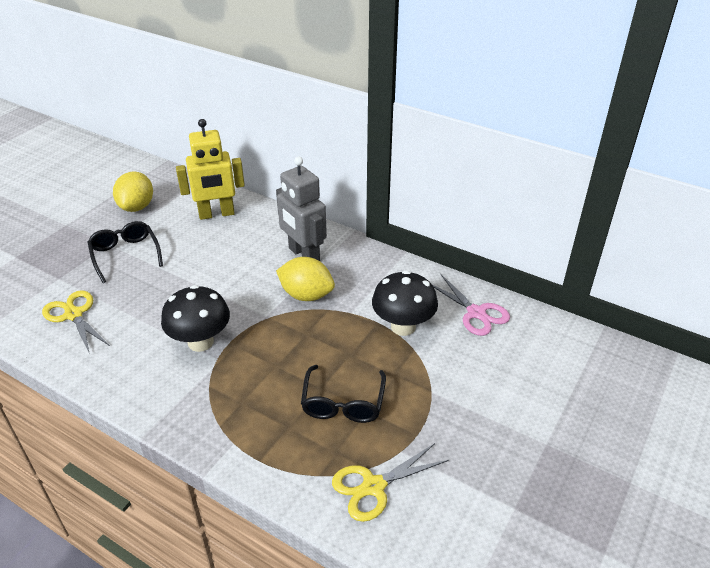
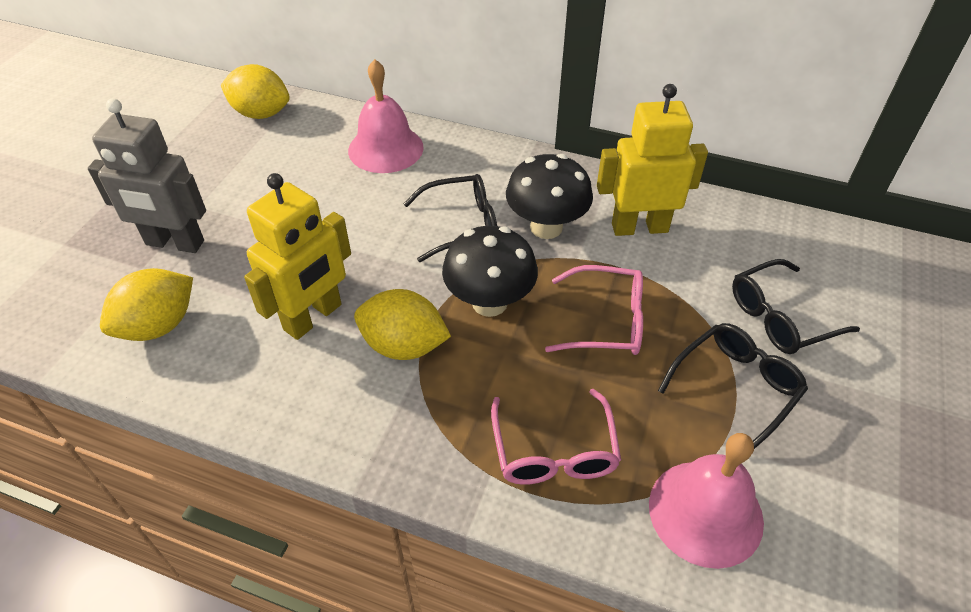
black glasses: [87,221,163,283] [301,365,386,423] = 2 -> [403,174,497,262] [658,323,808,449] [732,259,860,354] = 3
pink bell: none = 0 -> [348,59,424,173] [649,433,764,569] = 2
pink glasses: none = 0 -> [491,389,621,485] [545,265,643,355] = 2
pink scissors: [433,274,510,336] = 1 -> none = 0
yellow lemon: [113,171,153,212] [276,257,335,301] = 2 -> [100,268,193,341] [221,64,290,119] [354,289,451,360] = 3
yellow robot: [176,119,245,220] = 1 -> [244,173,351,340] [597,84,708,236] = 2
yellow scissors: [42,290,110,354] [332,443,449,522] = 2 -> none = 0

